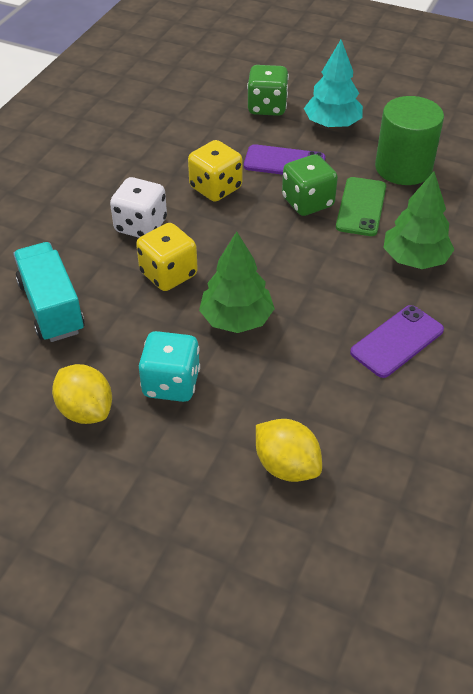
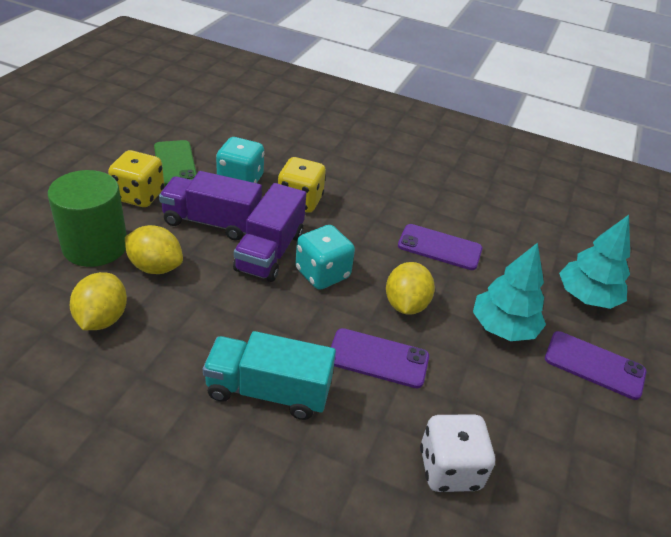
green dice: [247,65,289,116] [282,154,338,216] = 2 -> none = 0
green tree: [199,232,275,333] [383,172,455,269] = 2 -> none = 0
purple phone: [244,144,325,175] [350,305,444,378] = 2 -> [331,328,429,388] [398,224,482,270] [545,331,646,400] = 3
purple truck: none = 0 -> [159,171,262,241] [233,183,306,282] = 2
turquoise dice: [139,331,200,402] = 1 -> [216,137,265,183] [295,225,355,290] = 2
turquoise tree: [304,40,363,128] = 1 -> [473,243,546,341] [559,215,630,309] = 2
yellow lemon: [52,364,112,424] [256,419,322,482] = 2 -> [70,272,127,330] [125,225,183,274] [386,262,435,315] = 3

